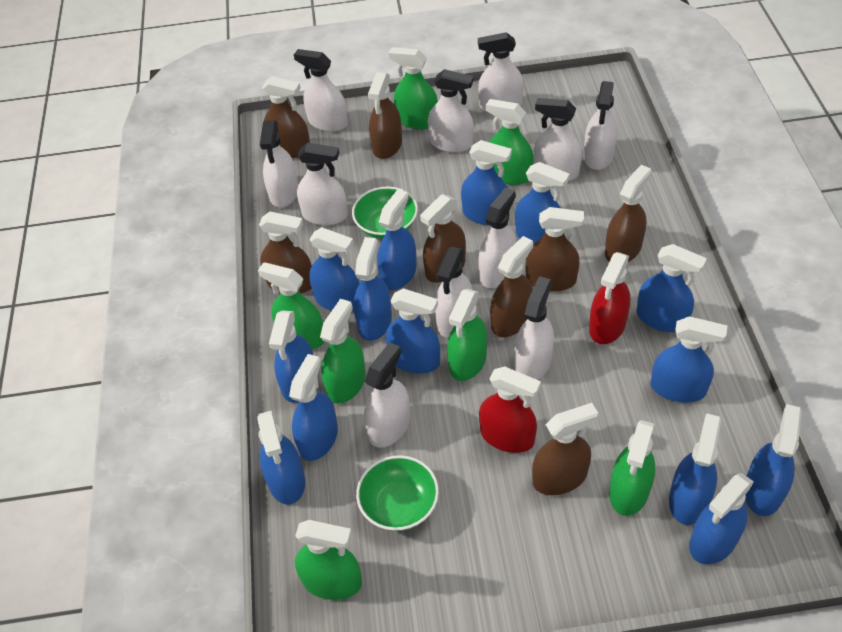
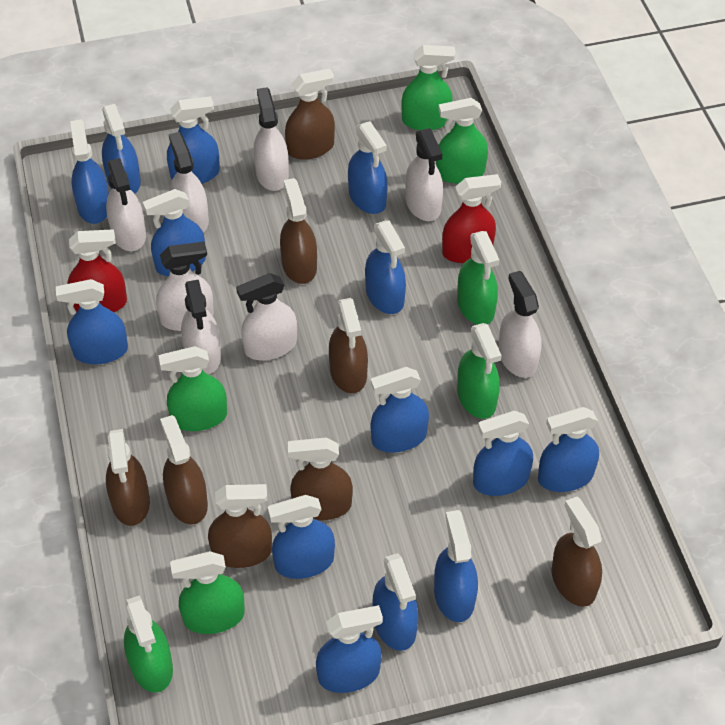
green bowl: [352,187,418,239] [356,455,439,531] = 2 -> none = 0
white spray bottle: [260,120,298,207] [294,49,348,132] [297,143,348,225] [364,342,410,448] [428,69,474,153] [435,247,473,338] [478,32,524,113] [478,187,517,288] [514,276,554,380] [534,98,582,181] [584,81,617,170] = 11 -> [106,158,146,251] [156,242,214,331] [169,132,209,232] [181,280,221,374] [236,273,297,360] [253,87,289,191] [405,128,443,221] [499,271,541,378] = 8

